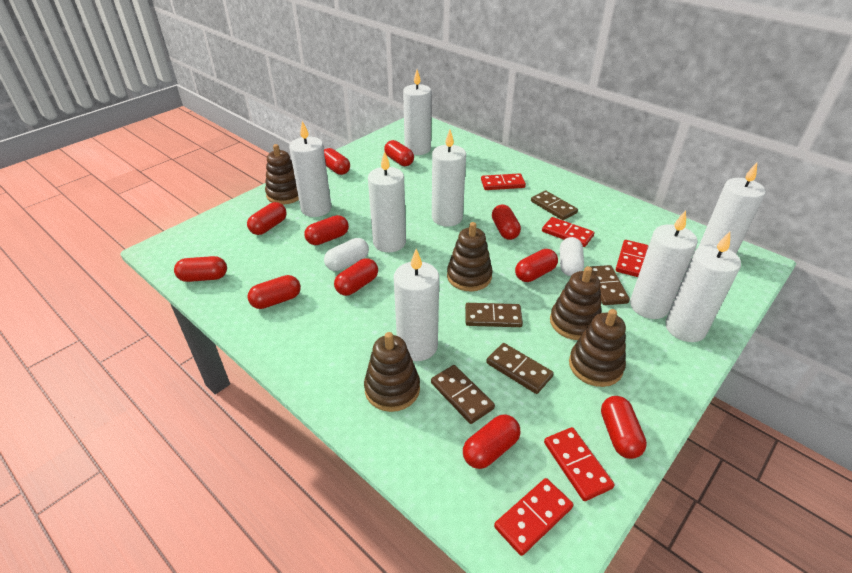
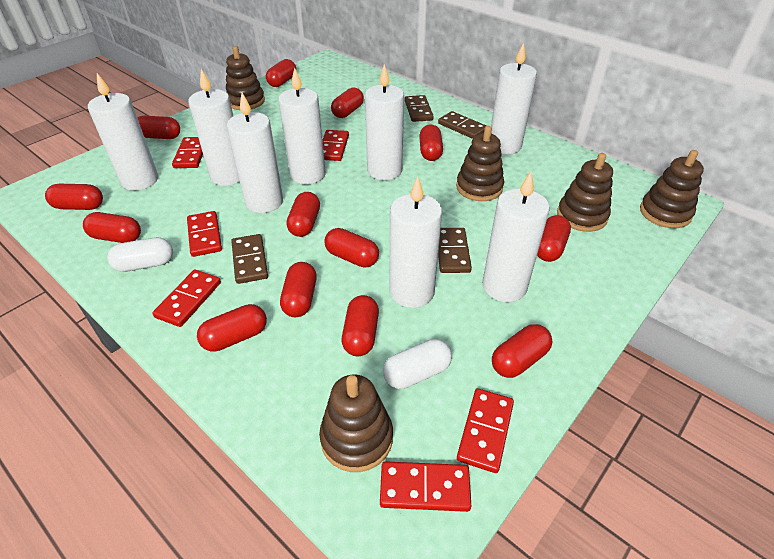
brown domino: [431,365,495,424] [465,303,523,327] [486,343,554,394] [531,190,578,220] [590,265,630,305] = 5 -> [231,234,268,284] [405,95,434,122] [438,111,486,139] [438,228,472,273] = 4
red capsule: [174,256,227,282] [247,202,286,235] [248,275,301,309] [304,215,349,245] [324,148,350,175] [334,258,378,296] [384,140,414,166] [463,415,520,469] [492,205,521,240] [515,249,558,282] [601,396,647,459] = 11 -> [45,184,103,210] [83,212,141,243] [138,116,180,139] [197,304,267,352] [266,59,296,87] [280,262,317,317] [286,192,320,237] [324,228,379,268] [331,87,364,118] [342,295,379,356] [419,124,443,161] [492,324,552,378] [537,215,571,262] = 13
red domino: [481,173,526,190] [494,478,574,556] [542,217,594,247] [544,427,615,501] [616,240,649,277] = 5 -> [153,270,221,327] [172,137,203,168] [187,211,222,257] [323,130,349,161] [380,461,471,512] [457,388,514,473] = 6

